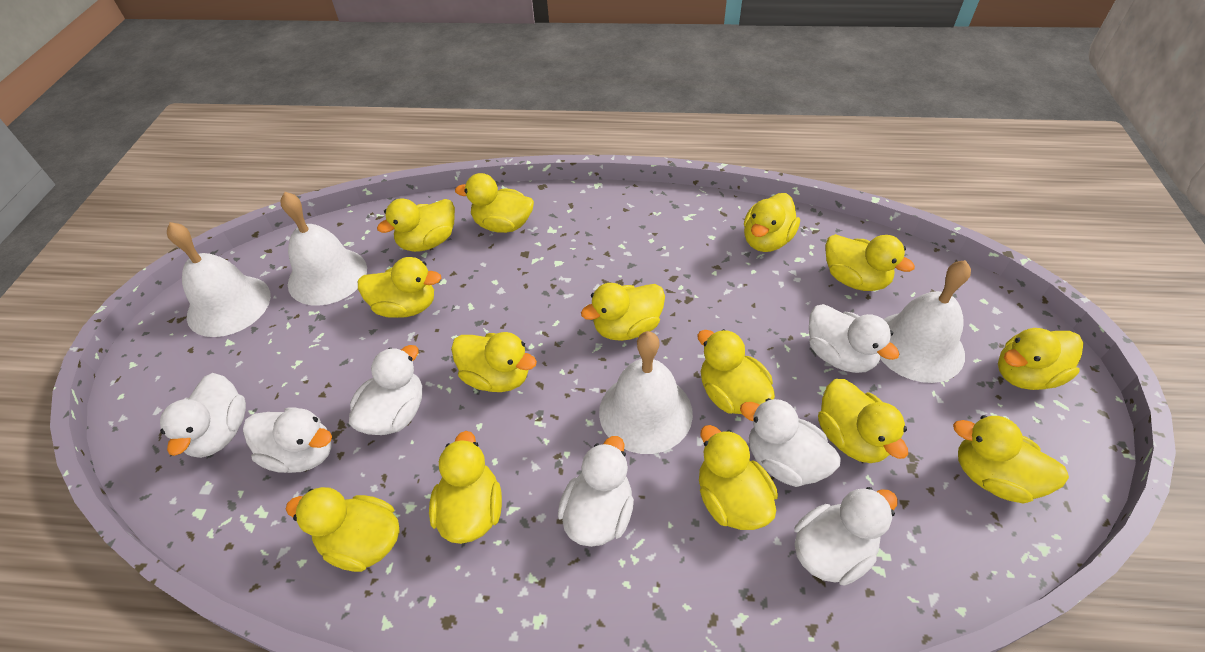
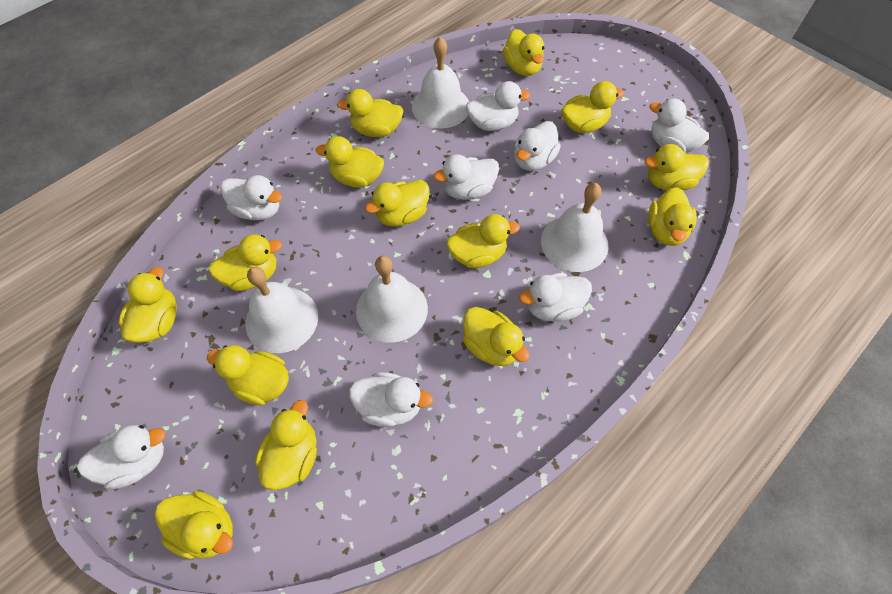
white duck: [160,373,246,458] [243,407,332,473] [349,345,422,435] [558,436,634,547] [740,398,841,487] [794,487,898,586] [809,304,900,373] = 7 -> [77,425,166,489] [221,175,282,220] [349,372,433,427] [434,154,499,200] [466,81,531,131] [514,121,561,171] [519,273,592,321] [649,98,709,153] = 8

